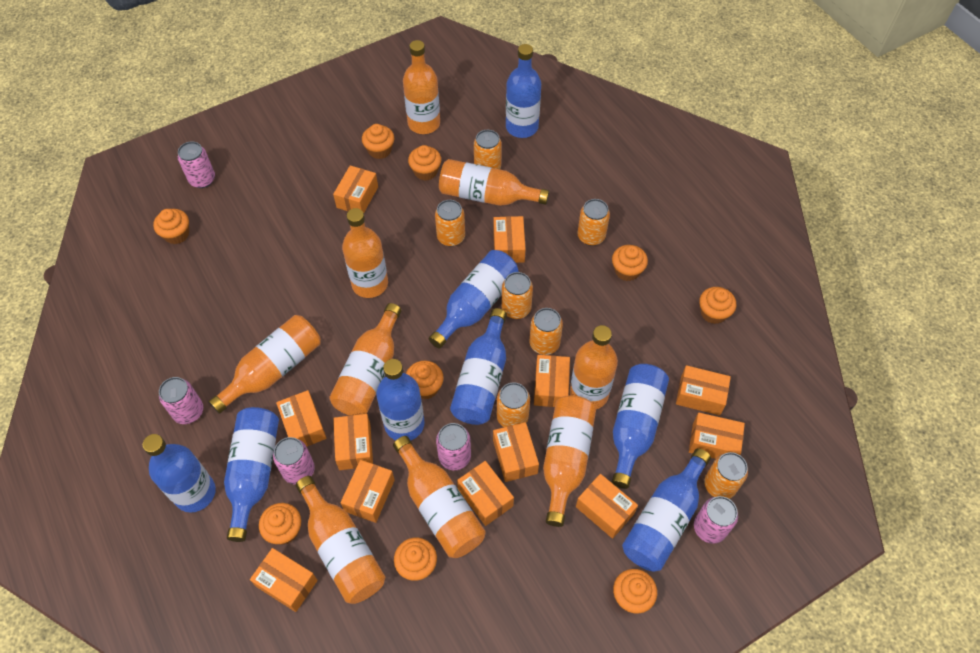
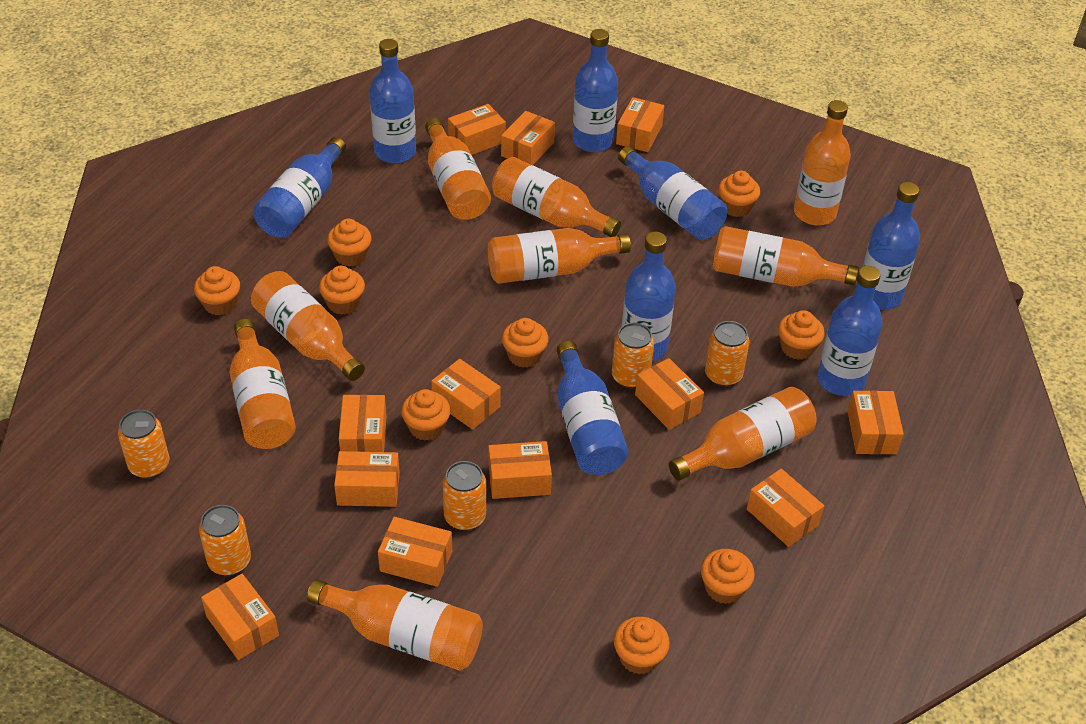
orange can: [435,200,465,247] [474,130,502,169] [497,382,530,427] [501,272,533,319] [530,308,563,355] [577,199,610,246] [704,452,748,499] = 7 -> [118,410,169,479] [199,505,251,576] [443,461,486,531] [612,323,654,389] [705,321,749,387] = 5
pink can: [159,377,203,424] [178,142,215,188] [273,437,315,485] [436,423,471,470] [694,496,738,544] = 5 -> none = 0

